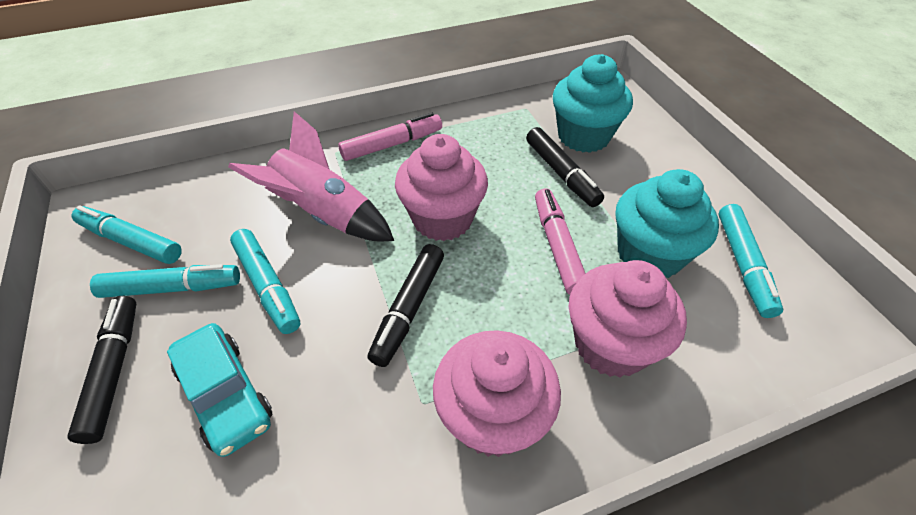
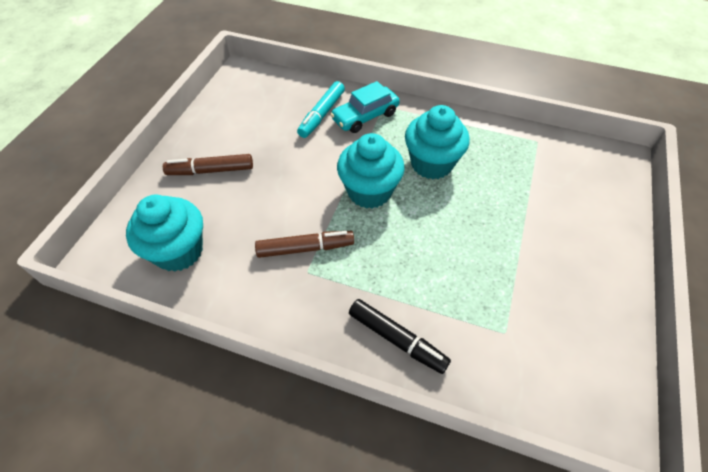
black marker: [67,296,136,444] [367,244,444,367] [526,127,604,207] = 3 -> [349,299,451,374] = 1
brown marker: none = 0 -> [163,154,253,175] [255,231,354,258] = 2
pink cupcake: [395,134,488,241] [433,330,561,457] [569,260,687,378] = 3 -> none = 0
pink marker: [338,112,442,161] [535,188,586,295] = 2 -> none = 0
pink rocket: [228,111,394,241] = 1 -> none = 0
turquoise cupcake: [553,54,633,153] [615,169,719,278] = 2 -> [126,195,203,272] [337,133,405,209] [405,105,470,179] = 3
turquoise marker: [72,206,182,264] [90,264,240,298] [230,229,300,334] [718,204,783,318] = 4 -> [297,81,345,138] = 1

